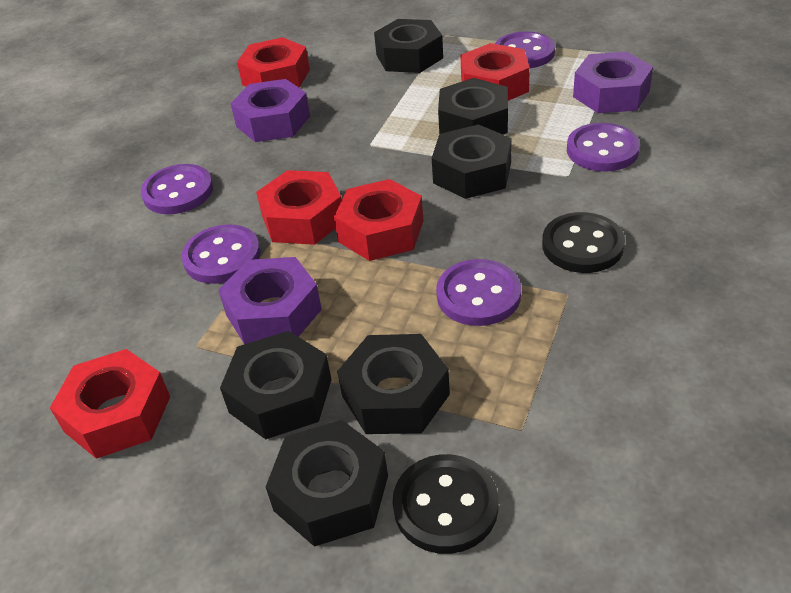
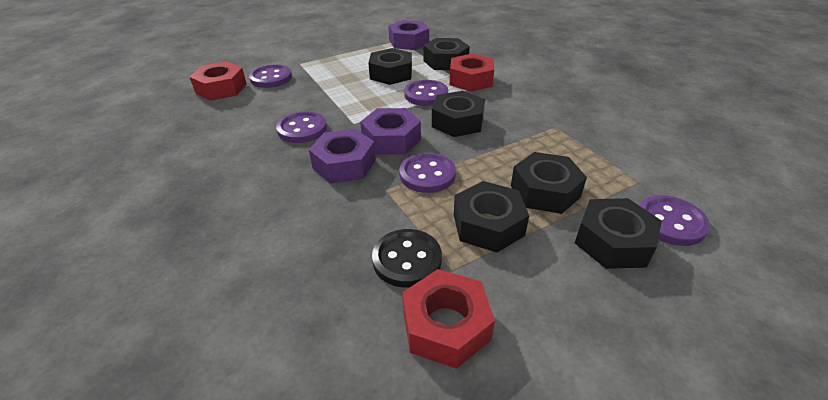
black button: [393,454,498,554] [542,212,625,273] = 2 -> [372,229,442,287] = 1
red nut: [50,349,170,459] [237,37,310,88] [256,170,342,245] [334,179,423,261] [460,43,530,101] = 5 -> [190,61,247,101] [402,269,495,369] [450,53,494,92] = 3

